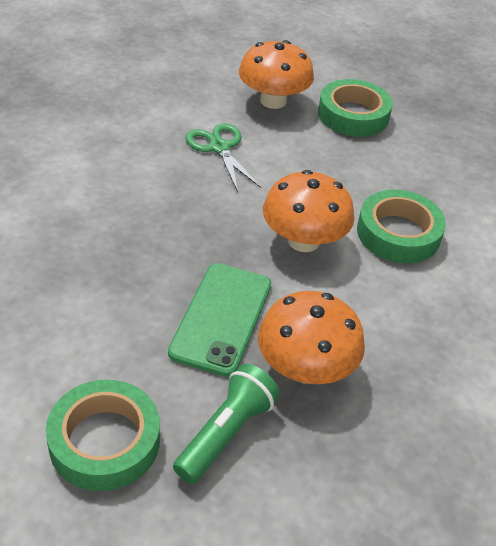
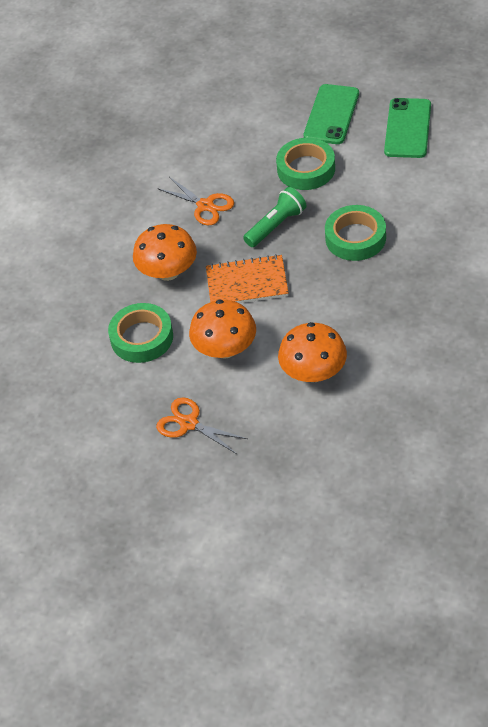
green phone: [168,263,271,377] = 1 -> [304,84,359,144] [384,98,431,158] = 2
green scissors: [185,123,261,192] = 1 -> none = 0
orange notebook: none = 0 -> [206,254,289,303] = 1
orange scissors: none = 0 -> [156,397,248,454] [157,177,234,225] = 2

